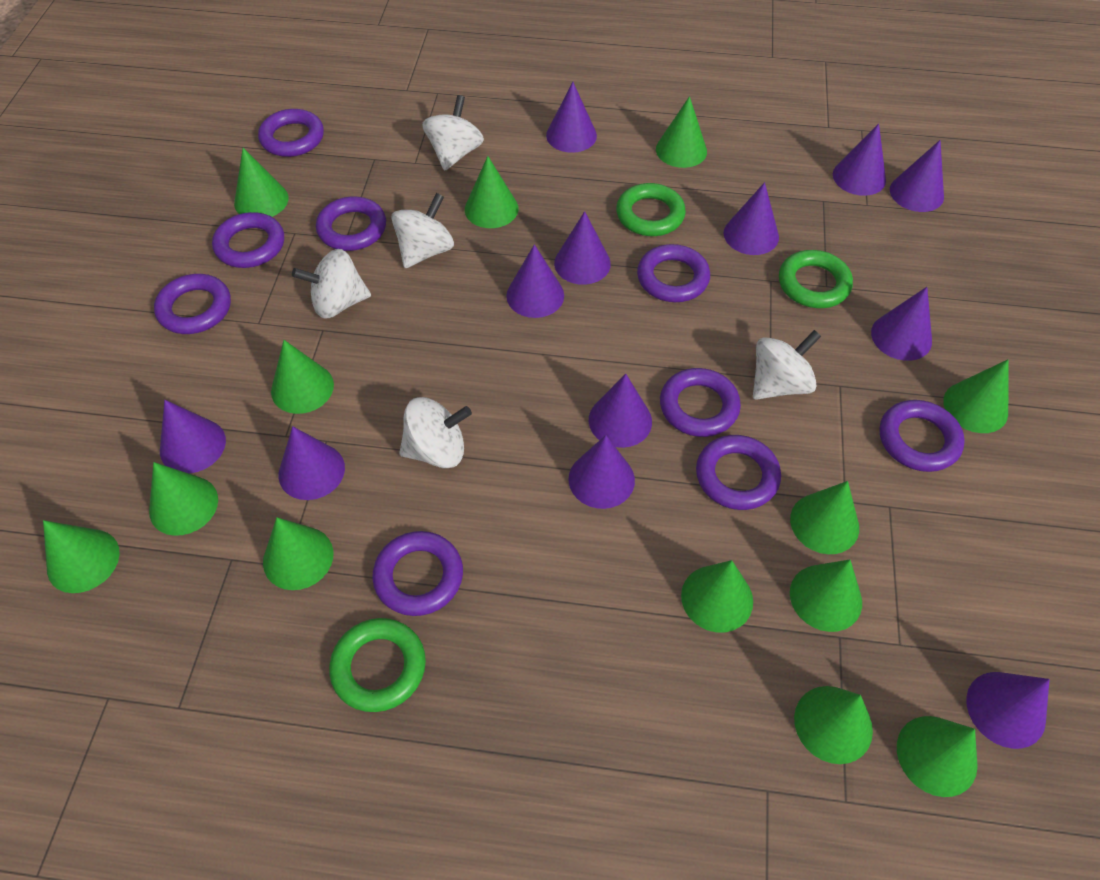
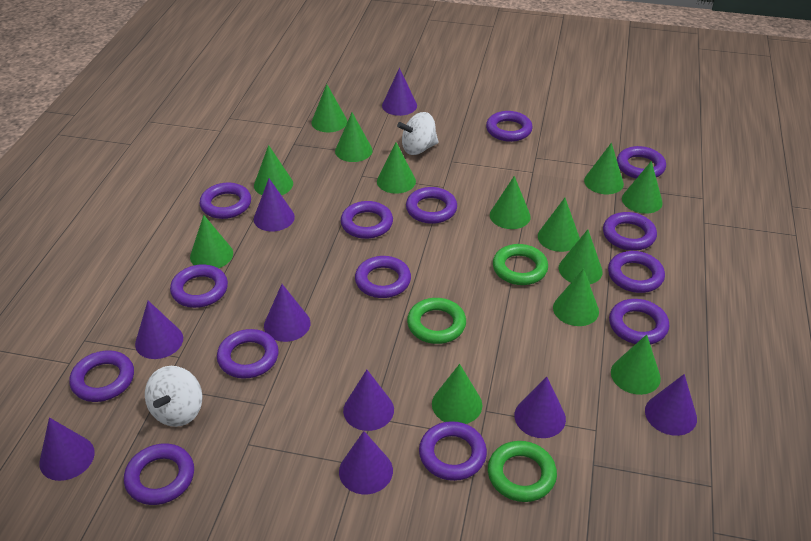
purple cone: [160,400,226,473] [278,426,345,500] [506,244,564,318] [546,82,597,153] [554,211,611,285] [568,435,635,509] [589,374,652,448] [724,182,779,255] [833,124,886,196] [871,287,932,361] [890,140,944,212] [966,672,1050,749] = 12 -> [39,417,95,481] [135,301,183,359] [254,179,295,231] [264,284,310,342] [339,431,393,494] [343,370,394,431] [382,68,417,116] [514,377,566,438] [645,374,697,436] = 9
purple ring: [154,274,231,334] [212,212,284,268] [258,109,324,157] [316,196,386,251] [372,531,463,616] [637,244,710,302] [660,368,741,437] [696,435,781,510] [879,400,965,472] = 9 -> [69,350,134,402] [124,443,194,505] [170,264,228,308] [200,182,251,219] [217,329,279,379] [341,201,393,239] [355,256,411,298] [406,187,457,224] [419,421,487,481] [486,111,533,142] [603,212,657,251] [608,251,665,293] [609,299,669,345] [617,146,666,178] = 14
white spinning top: [292,249,371,319] [391,193,454,268] [399,397,472,468] [422,95,484,171] [753,330,821,400] = 5 -> [145,366,202,427] [397,112,439,155] = 2

